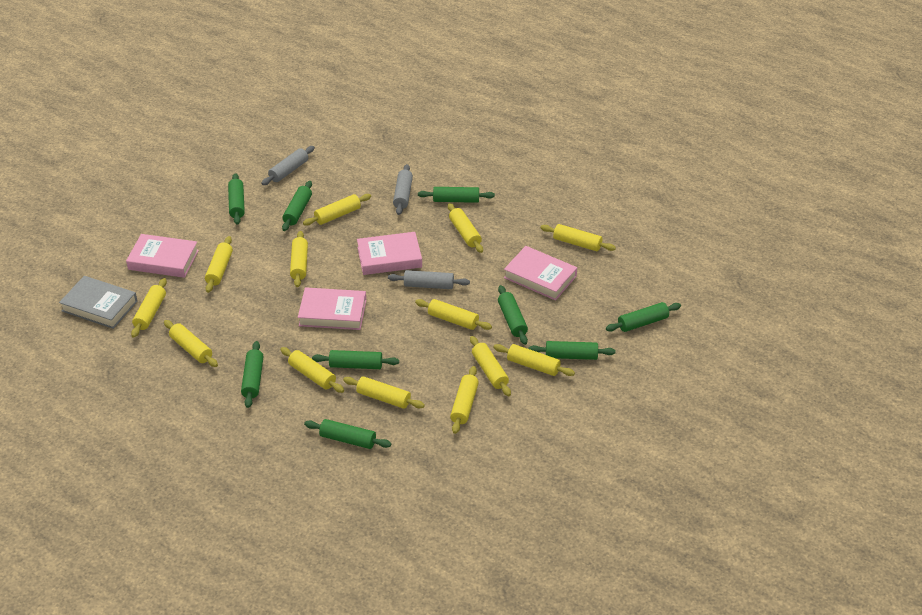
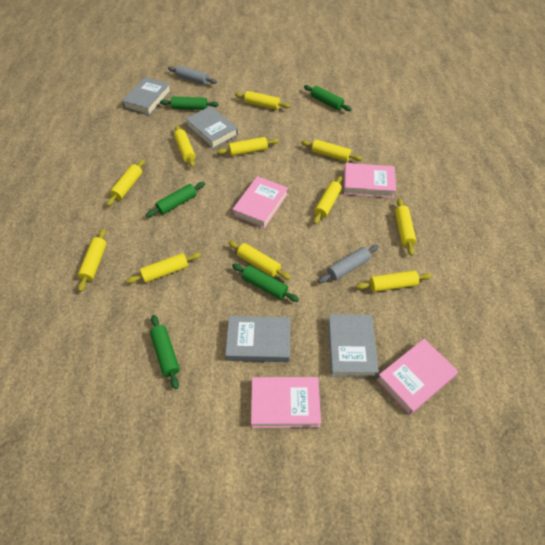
green rolling pin: [228,173,245,225] [241,341,264,408] [282,181,312,231] [304,419,391,449] [312,350,399,369] [418,187,495,203] [498,285,528,345] [528,341,615,360] [606,302,681,332] = 9 -> [146,182,205,217] [150,315,180,390] [160,97,219,110] [232,263,299,302] [304,85,352,111] = 5
grey book: [59,276,138,329] = 1 -> [122,77,171,116] [186,106,238,149] [225,316,290,362] [328,314,379,378] = 4
grey rolling pin: [262,146,315,185] [388,270,470,289] [393,164,413,215] = 3 -> [168,65,217,85] [318,245,379,283] = 2
yellow rolling pin: [131,278,167,338] [164,320,218,367] [205,236,233,293] [280,347,344,393] [290,231,308,287] [303,194,371,226] [343,376,425,409] [415,299,492,330] [448,203,483,253] [450,366,479,434] [470,336,511,396] [493,344,575,376] [540,224,616,251] = 13 -> [78,229,107,292] [107,159,145,206] [126,253,201,283] [174,125,196,167] [217,137,279,156] [229,241,291,280] [235,91,290,110] [301,139,362,162] [313,176,342,224] [356,271,432,292] [395,198,416,256] = 11

